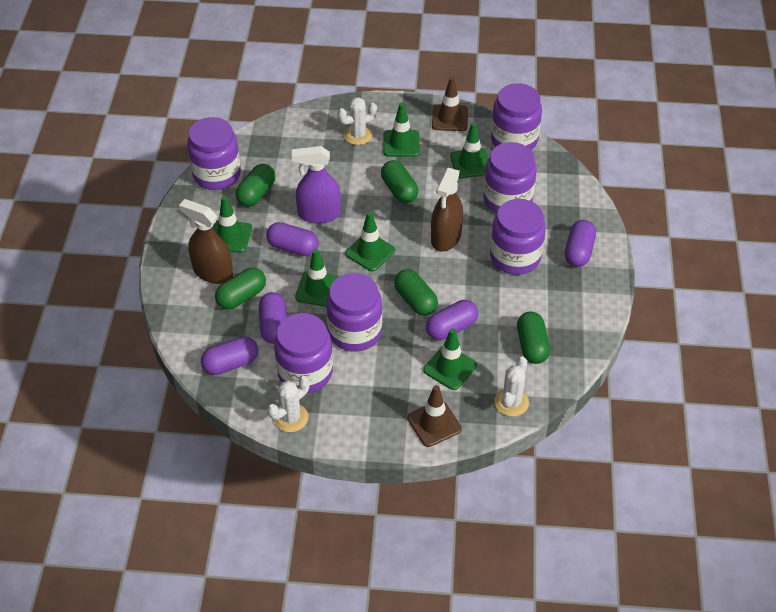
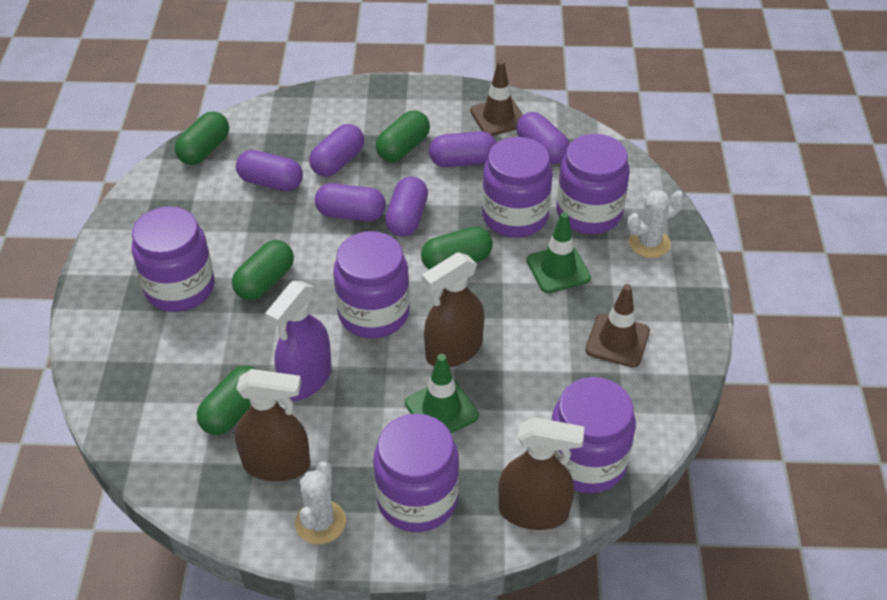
brown spray bottle: [179,199,233,284] [431,168,463,252] = 2 -> [235,369,310,481] [422,252,485,367] [498,417,584,530] = 3
green traffic cone: [213,196,252,253] [295,249,339,307] [345,212,395,271] [383,103,420,157] [423,328,477,390] [450,123,488,179] = 6 -> [405,354,479,433] [526,212,591,293] = 2
purple capsule: [201,336,258,375] [259,292,287,344] [266,222,319,256] [426,300,478,340] [565,220,596,267] = 5 -> [236,150,303,191] [309,124,364,177] [315,183,386,221] [385,176,428,237] [429,131,497,167] [516,112,570,164] = 6
white cactus: [267,376,310,432] [338,97,377,145] [494,356,529,416] = 3 -> [295,461,346,544] [627,190,684,258] = 2

